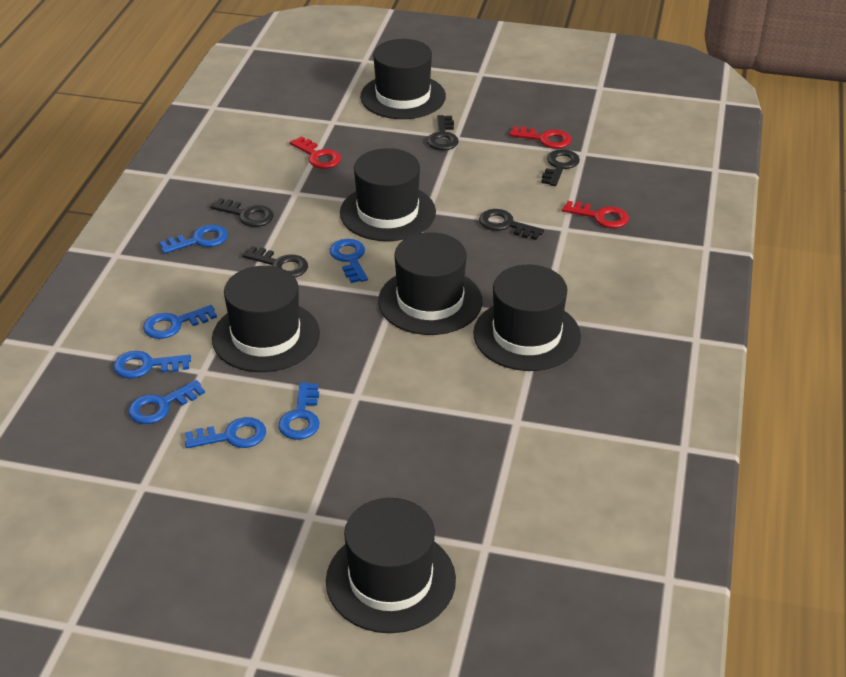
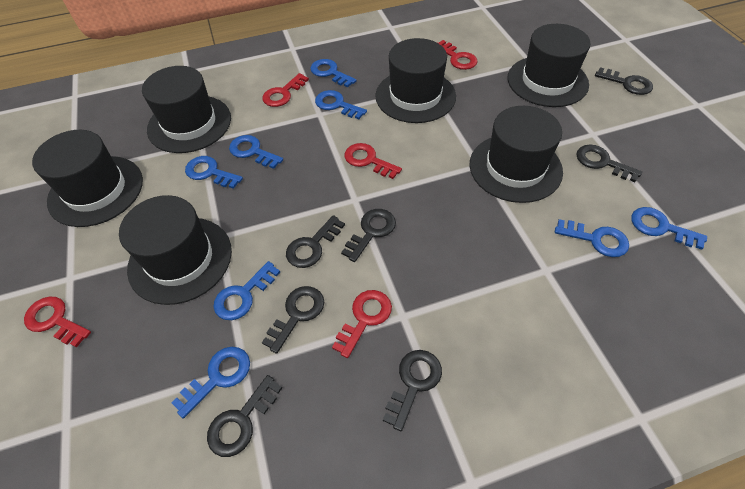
black key: [211,198,274,227] [242,246,308,277] [427,115,459,150] [479,209,544,240] [541,149,580,186] = 5 -> [207,375,282,457] [262,286,324,354] [286,215,345,268] [341,209,396,262] [383,350,442,431] [576,145,642,182] [595,67,653,95] = 7
blue key: [113,351,191,379] [128,380,205,424] [143,305,217,339] [159,224,228,254] [185,417,266,448] [278,382,320,440] [330,239,368,283] = 7 -> [172,347,250,418] [185,156,243,189] [213,261,280,320] [229,135,283,169] [310,59,357,87] [315,90,367,119] [555,219,629,257] [631,207,707,250] = 8
red key: [290,136,341,169] [509,126,571,149] [562,201,629,228] = 3 -> [24,297,91,347] [262,73,309,107] [332,290,392,358] [344,143,402,179] [437,40,478,70] = 5

